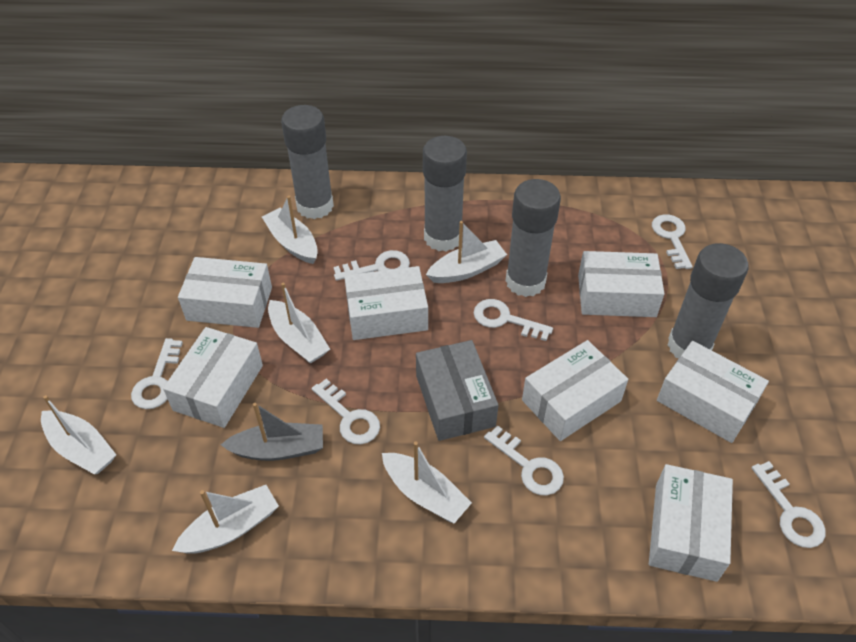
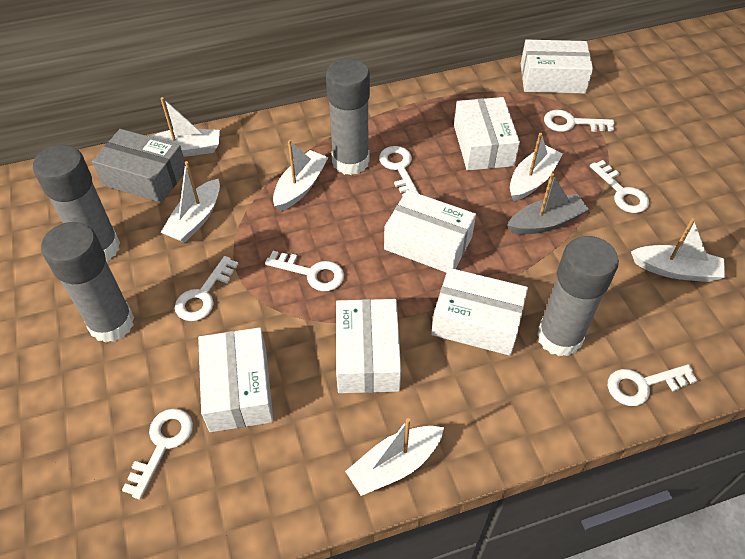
white box: [163,327,263,428] [178,257,272,328] [344,266,428,340] [522,340,628,441] [578,251,665,317] [649,464,733,582] [657,341,769,443] = 7 -> [198,327,273,432] [336,299,401,393] [384,190,476,273] [431,268,528,356] [454,97,520,171] [521,39,593,94] = 6

